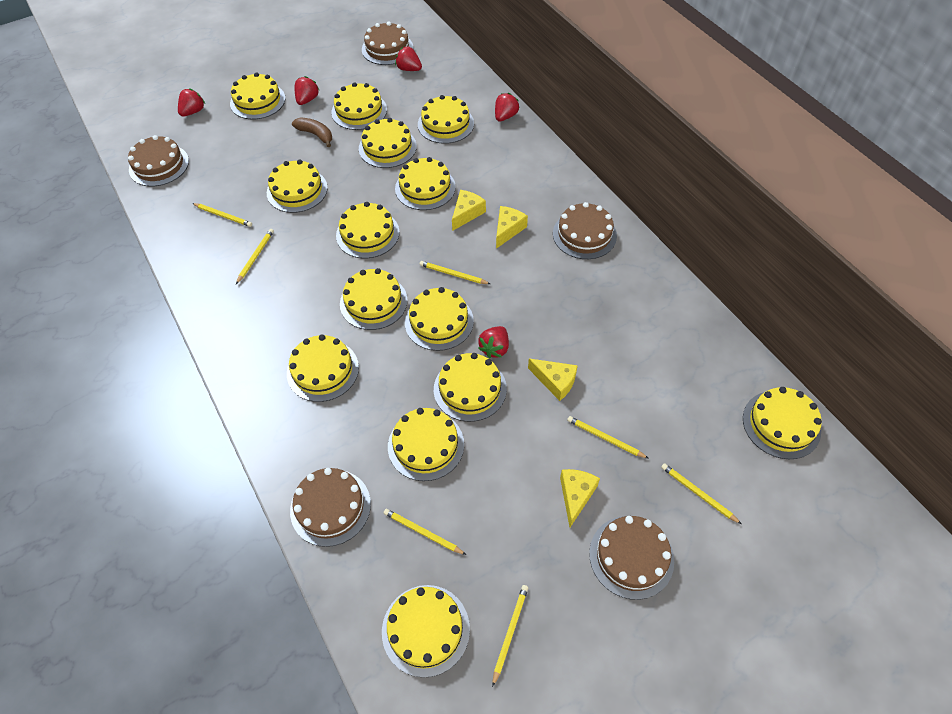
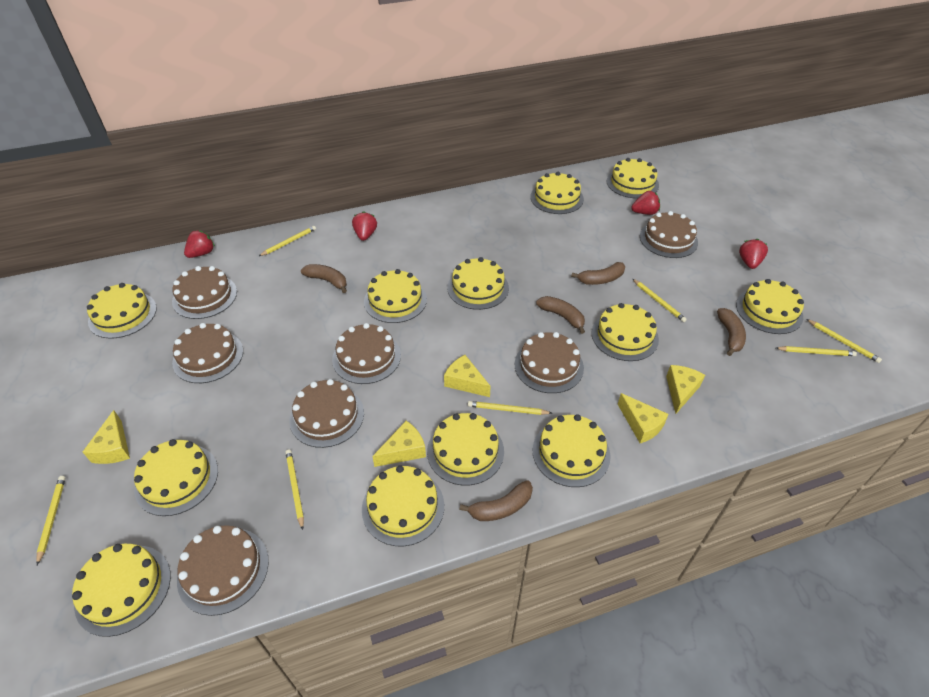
brown banana: [292,117,332,147] = 1 -> [301,264,347,293] [459,480,533,521] [536,296,585,334] [571,262,626,285] [717,308,746,356] = 5
brown cake: [128,135,189,186] [290,468,371,547] [362,21,413,65] [553,202,617,259] [589,516,674,600] = 5 -> [172,266,237,319] [172,323,243,383] [177,525,269,616] [289,379,364,448] [332,323,401,384] [514,332,584,393] [640,211,698,258] = 7
red strawberry: [178,88,205,117] [295,76,319,105] [395,46,422,71] [478,326,509,358] [495,93,519,121] = 5 -> [184,230,215,258] [352,211,377,241] [631,191,660,215] [739,239,768,269] = 4
yellow cake: [230,72,285,119] [267,159,328,213] [287,334,359,402] [331,82,387,130] [336,202,400,258] [340,268,408,330] [359,118,417,168] [382,585,470,678] [388,408,464,481] [395,157,456,210] [405,287,474,351] [418,95,474,144] [434,353,507,422] [743,387,822,459] = 14 -> [72,544,171,637] [87,283,157,339] [134,439,218,516] [362,465,444,546] [364,269,427,323] [427,413,504,485] [447,257,509,310] [530,172,584,214] [533,414,611,487] [592,303,659,361] [607,158,659,199] [736,279,804,334] = 12
yellow cheese: [452,190,486,231] [496,206,528,249] [528,359,578,401] [560,469,600,527] = 4 -> [83,410,130,464] [372,421,426,467] [444,355,491,397] [618,393,669,443] [666,365,705,414] = 5

